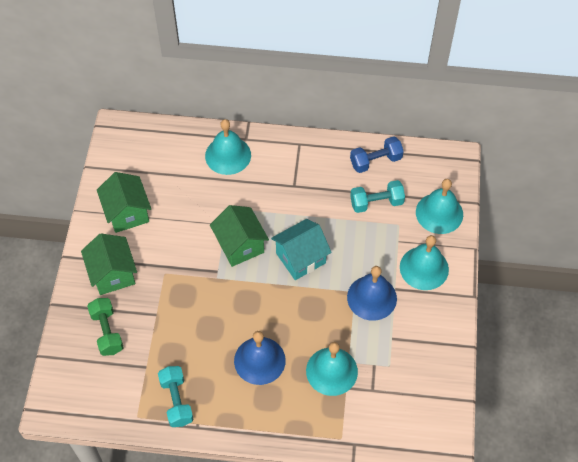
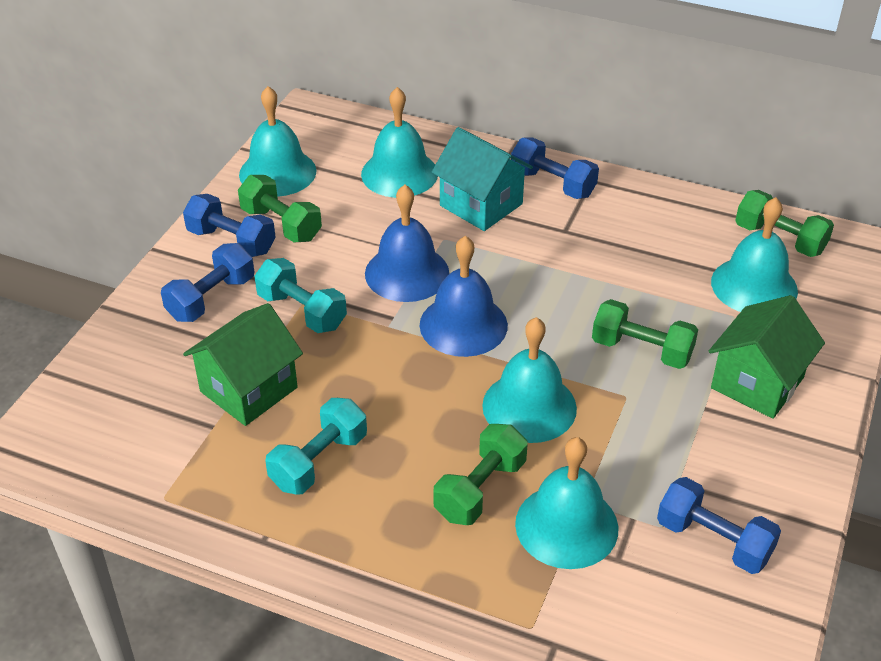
blue dumbbell: [350,136,404,173] = 1 -> [161,243,254,322] [183,194,276,257] [511,138,599,199] [657,477,781,574] = 4
green dumbbell: [87,298,124,356] = 1 -> [238,175,322,242] [434,424,528,525] [592,299,698,369] [735,190,834,257] = 4
green house: [81,233,137,295] [97,172,151,233] [210,205,269,267] = 3 -> [183,303,303,426] [709,295,825,419] = 2
turquoise bell: [205,119,251,175] [306,342,358,396] [400,235,449,290] [416,179,463,234] = 4 -> [239,86,316,197] [361,87,438,198] [482,317,577,443] [515,437,618,569] [711,197,798,312] = 5

